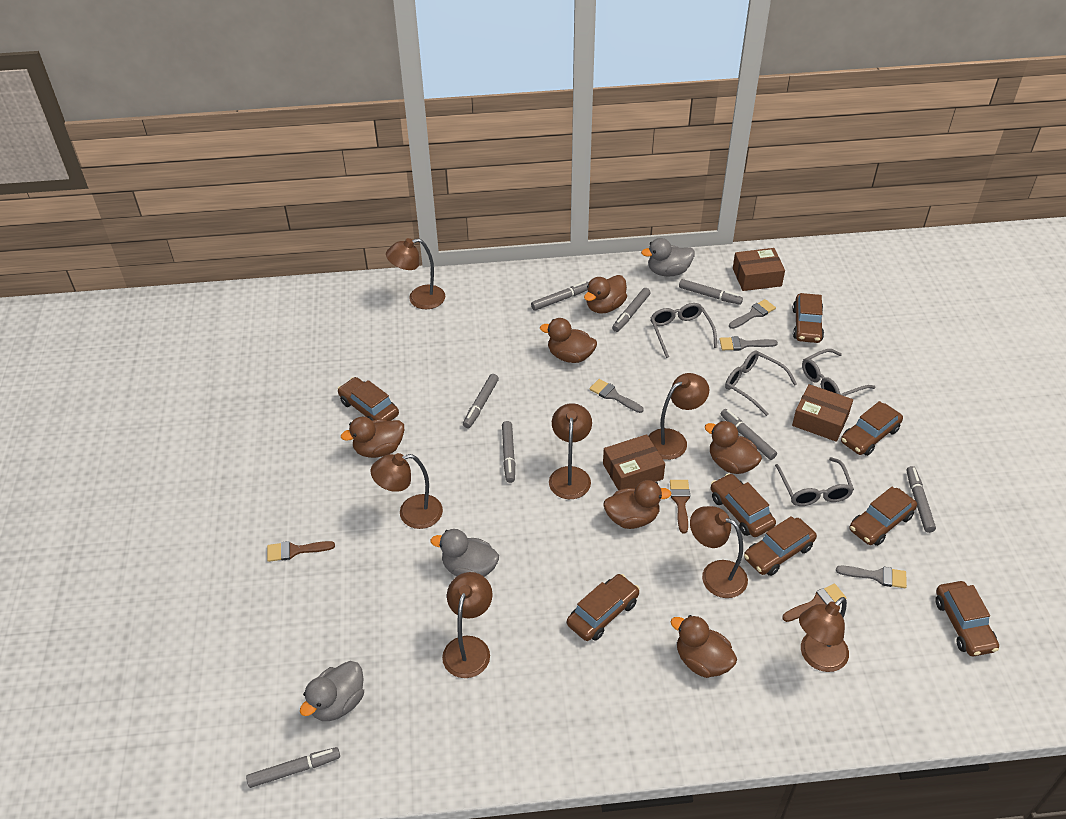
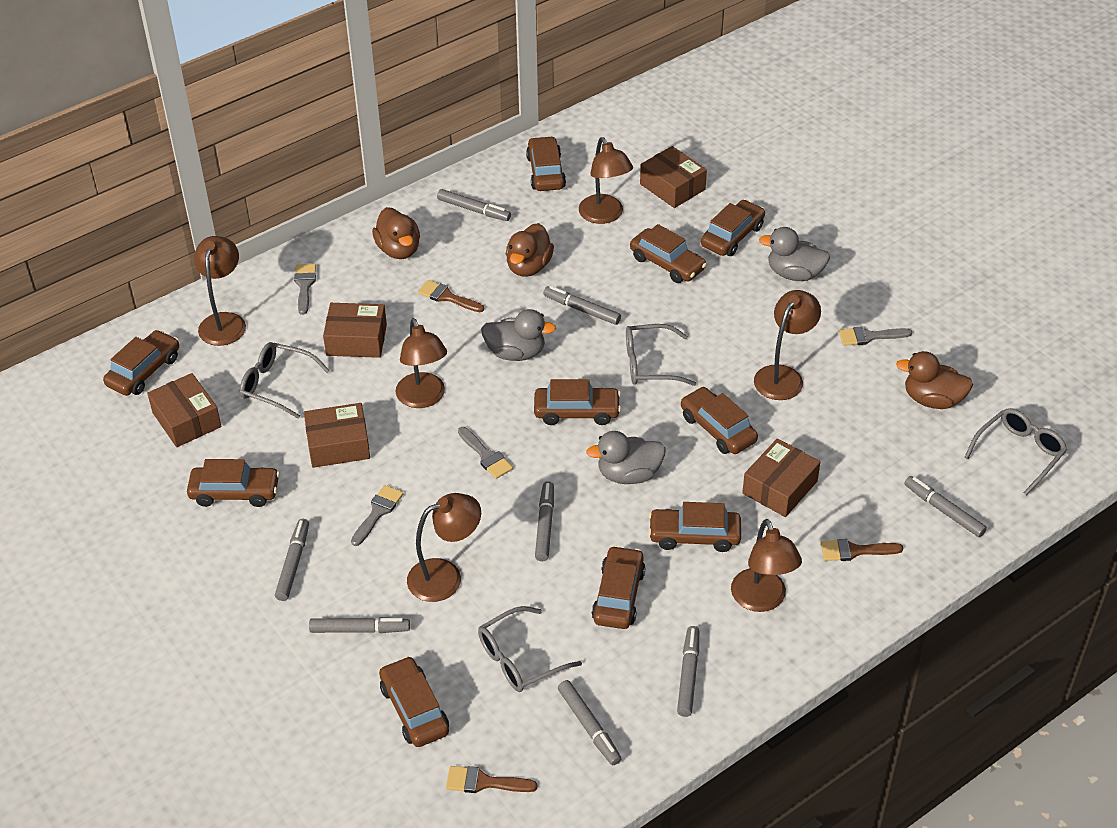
brown box: [603,434,665,491] [733,248,785,291] [792,384,853,442] = 3 -> [147,373,221,447] [304,403,370,468] [323,303,387,358] [640,146,707,208] [742,438,820,517] = 5
brown car: [337,377,399,421] [567,574,640,641] [711,473,776,537] [744,516,817,576] [792,293,824,343] [841,401,903,456] [850,487,917,546] [935,581,999,656] = 8 -> [103,330,179,396] [187,459,280,507] [379,656,449,747] [526,136,566,191] [534,379,621,425] [592,546,645,629] [630,224,707,283] [648,502,741,552] [681,387,758,454] [701,200,765,256] = 10
brown duck: [341,417,404,458] [540,318,597,363] [584,275,627,314] [603,480,671,529] [671,615,737,678] [705,421,762,474] = 6 -> [372,207,420,259] [506,223,554,277] [896,351,973,409] = 3
brown lamp: [371,453,443,529] [386,238,445,309] [442,572,493,678] [549,403,592,499] [648,373,709,460] [690,506,748,598] [799,597,849,672] = 7 -> [194,236,246,346] [396,318,447,408] [407,493,481,602] [579,137,633,224] [731,519,802,612] [754,290,821,400] = 6

